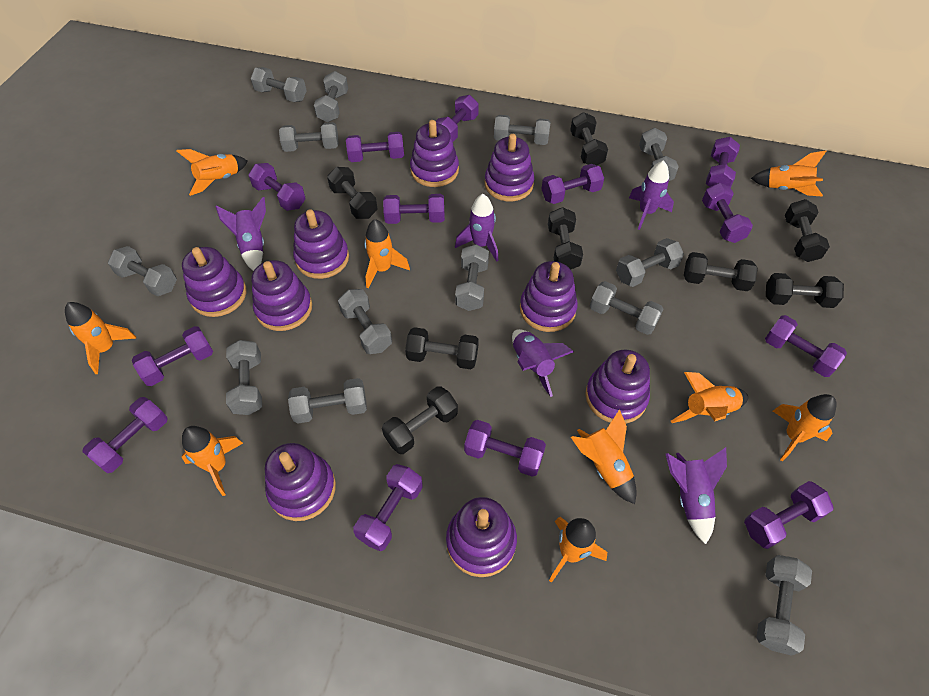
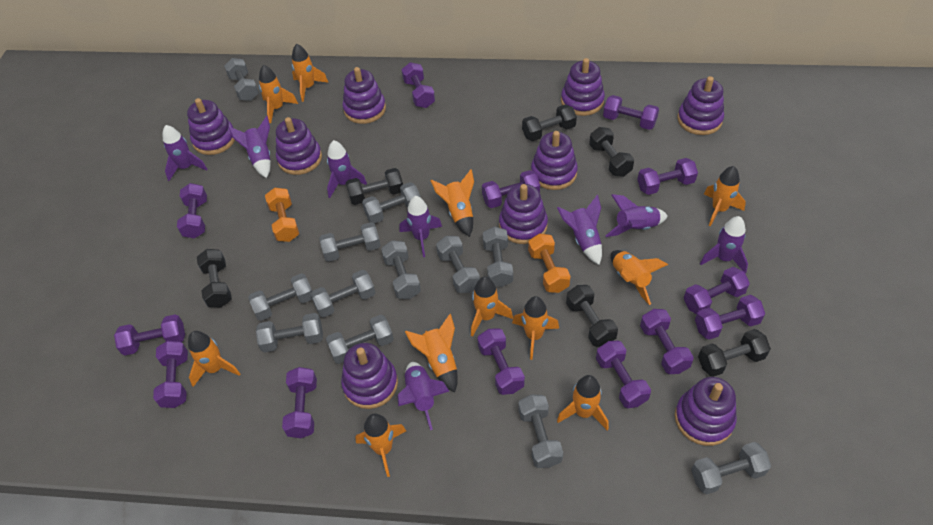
black dumbbell: [327,167,377,219] [382,386,458,454] [405,327,479,369] [548,207,583,269] [570,112,608,165] [684,252,758,291] [766,273,844,308] [785,199,830,262] = 8 -> [197,249,232,307] [346,168,403,205] [522,105,577,141] [566,285,618,347] [589,127,634,177] [698,329,771,377] = 6
grey dumbbell: [108,246,177,296] [226,340,262,415] [251,67,307,102] [279,122,339,152] [288,378,367,424] [314,71,348,122] [338,289,392,354] [455,244,489,311] [494,115,551,145] [590,281,663,335] [616,238,684,287] [639,128,678,181] [756,555,812,656] = 13 -> [224,58,259,101] [248,273,312,321] [256,313,323,353] [310,270,376,317] [319,222,381,262] [326,315,394,364] [362,182,421,223] [381,240,421,299] [436,236,480,293] [483,226,513,287] [518,394,563,468] [691,442,771,495] = 12
orange dumbbell: none = 0 -> [265,188,299,242] [528,234,571,293] = 2
orange rocket: [65,302,136,374] [176,149,248,196] [182,426,243,496] [364,219,410,288] [549,517,607,583] [571,409,637,504] [671,372,748,423] [751,150,827,197] [773,394,837,461] = 9 -> [188,331,240,387] [259,65,298,123] [292,44,329,102] [355,413,406,477] [405,314,458,393] [430,169,474,237] [471,277,513,336] [512,296,559,360] [557,375,609,430] [611,250,668,305] [704,166,746,226] = 11
purple rocket: [215,197,266,271] [455,194,499,262] [512,329,574,397] [629,160,674,230] [666,447,727,544] = 5 -> [163,125,208,181] [228,116,271,178] [327,140,367,198] [397,362,449,430] [400,196,442,257] [557,195,602,265] [605,194,668,237] [700,216,748,273] = 8

